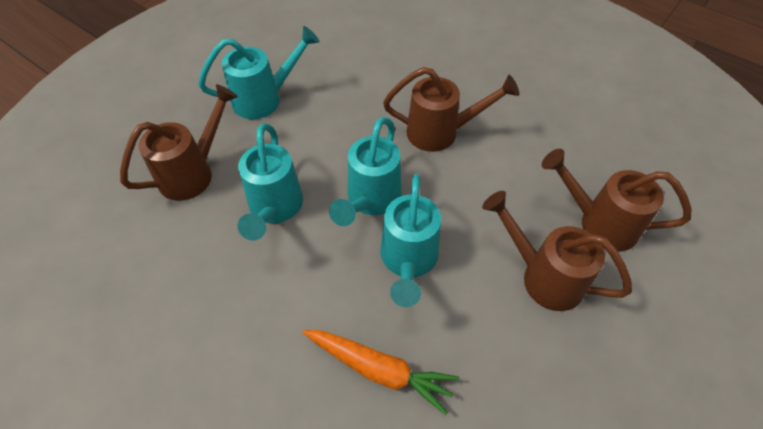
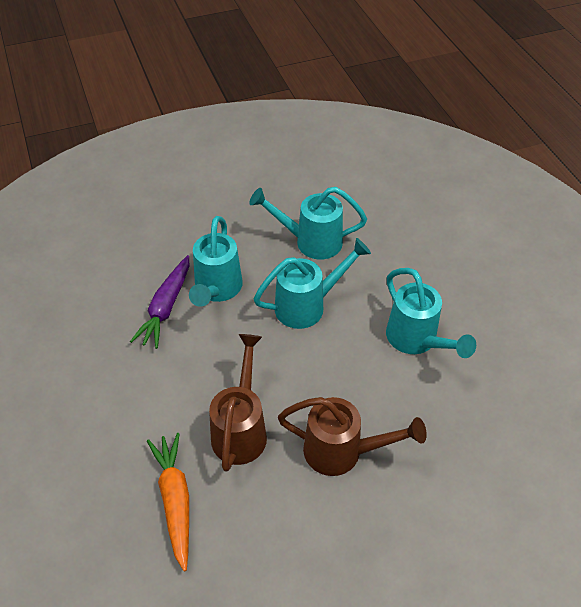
brown watering can: [120,84,238,201] [383,67,519,152] [482,191,632,311] [542,149,692,252] = 4 -> [209,334,267,472] [278,397,427,476] = 2
purple carrot: none = 0 -> [130,255,189,349] = 1

